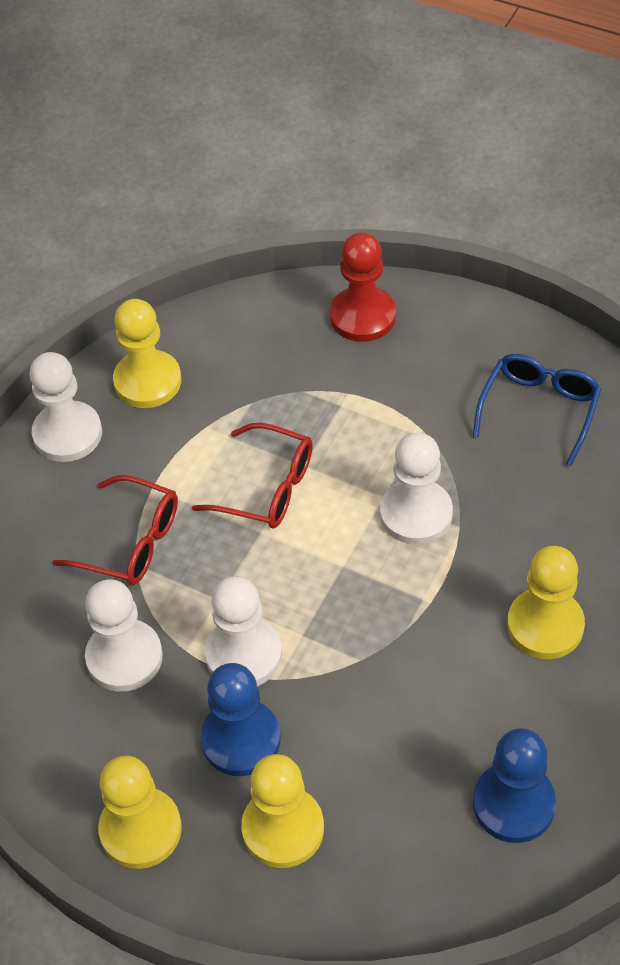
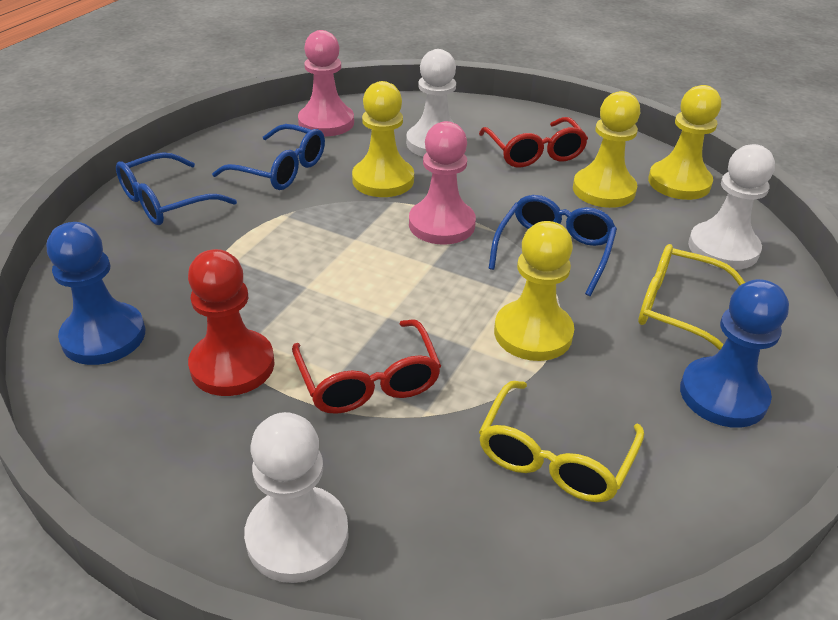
blue glasses: [473,354,601,466] = 1 -> [116,152,237,225] [212,124,325,190] [488,195,617,296] = 3
pink pawn: none = 0 -> [298,30,354,136] [409,121,476,245] = 2
white pawn: [30,352,102,462] [85,579,163,692] [205,576,282,686] [380,433,453,545] = 4 -> [244,412,349,583] [406,49,456,157] [688,144,775,270] = 3
yellow glasses: none = 0 -> [479,381,644,502] [638,244,745,350] = 2

